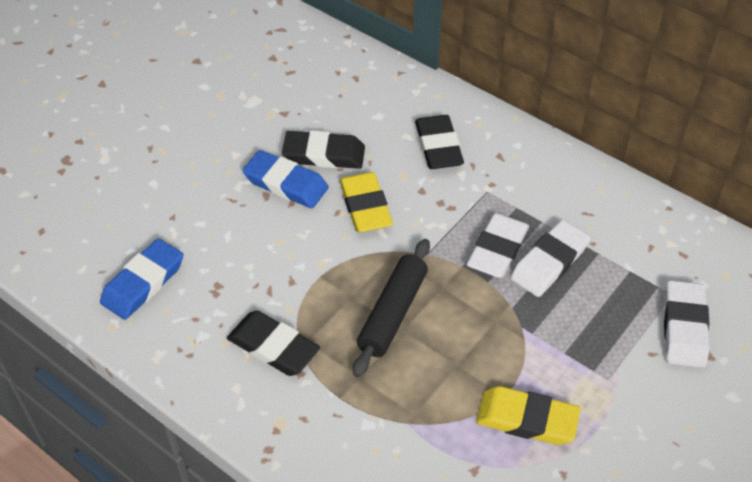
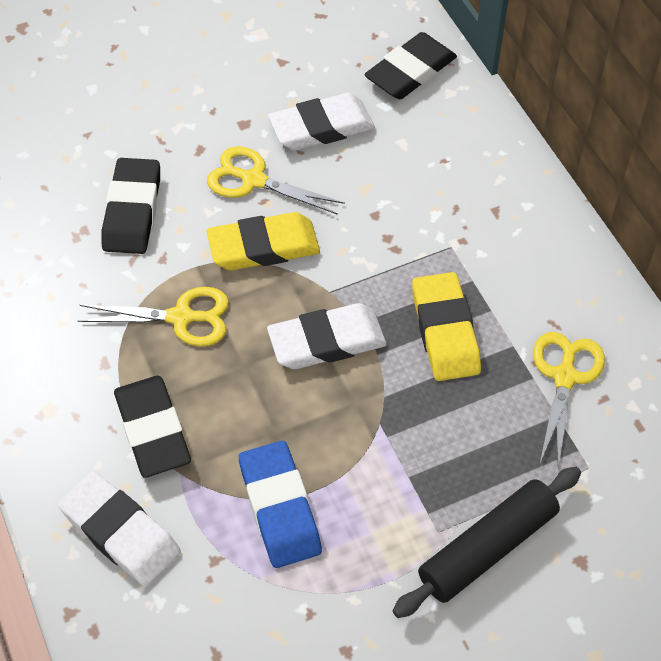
blue eraser: [100,238,183,320] [242,150,329,208] = 2 -> [239,441,322,568] = 1
yellow scissors: none = 0 -> [78,287,229,346] [207,147,345,215] [533,332,605,469] = 3

